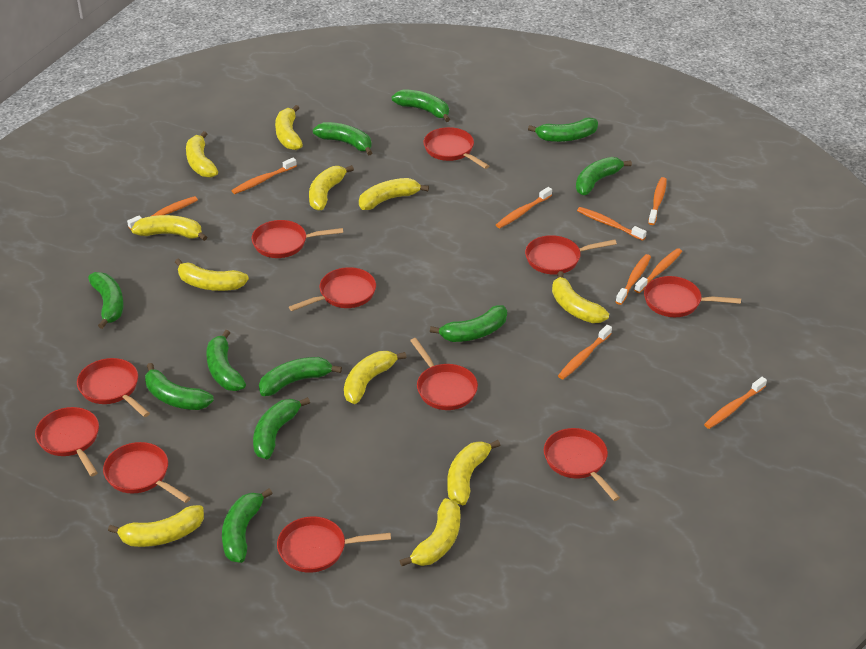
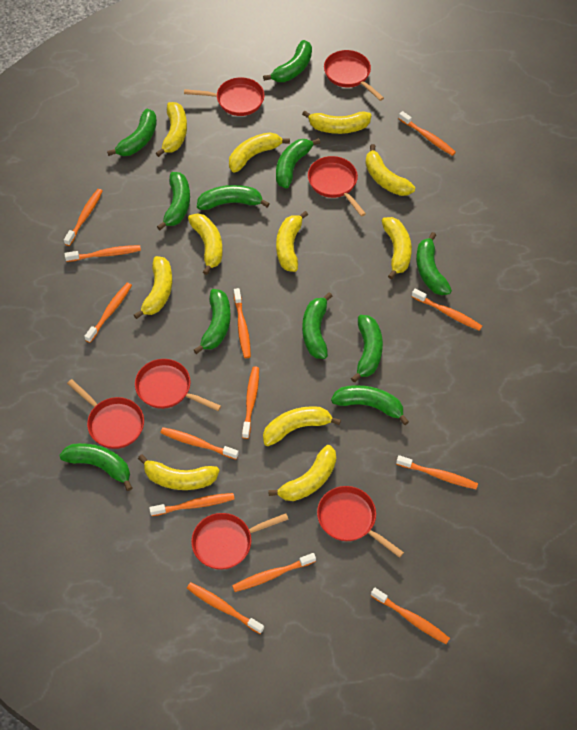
orange toothbrush: [127,196,198,230] [231,158,297,194] [496,187,552,228] [558,325,612,379] [577,207,647,241] [616,254,651,305] [634,248,682,293] [648,177,667,225] [704,377,767,429] = 9 -> [64,189,103,246] [65,245,141,262] [84,283,132,343] [149,493,234,516] [160,427,239,459] [187,582,264,634] [232,553,316,592] [234,288,251,358] [242,367,259,439] [371,588,450,644] [396,455,478,489] [399,111,456,156] [412,289,482,331] = 13
red pan: [35,407,99,477] [77,358,150,417] [103,442,190,503] [252,220,343,258] [277,516,391,573] [289,267,376,311] [410,338,478,410] [423,127,489,169] [525,235,617,275] [544,428,620,501] [644,276,741,317] = 11 -> [67,379,144,449] [135,359,221,411] [184,77,264,116] [191,513,289,570] [308,156,366,217] [317,486,404,558] [324,50,384,101] = 7

